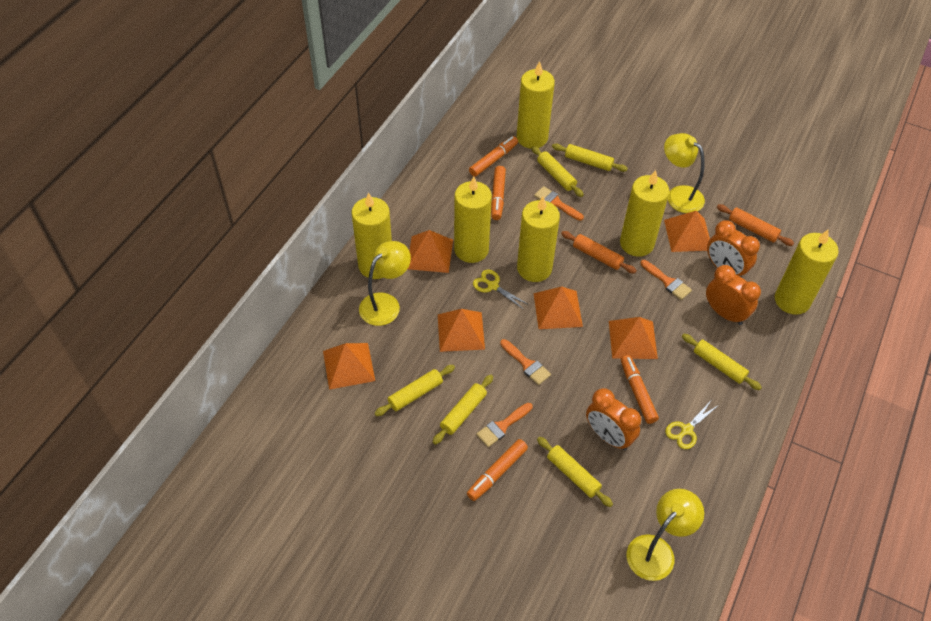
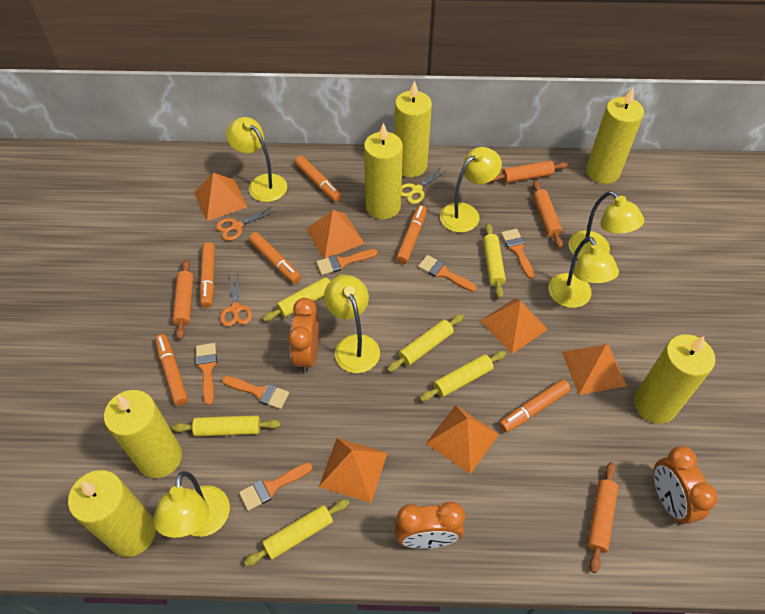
orange brush: [476,403,533,447] [500,339,551,385] [534,186,584,221] [640,260,692,300] = 4 -> [196,343,217,405] [222,376,289,409] [239,463,313,511] [316,249,378,275] [418,255,477,292] [501,229,535,279] = 6
orange marker: [467,439,528,501] [469,136,518,177] [491,166,506,220] [621,355,659,424] = 4 -> [155,334,188,406] [200,242,215,308] [249,232,301,284] [295,156,342,202] [396,205,427,264] [499,379,571,433] = 6
orange rolling pin: [561,231,637,273] [717,204,794,246] = 2 -> [172,259,194,340] [491,161,568,183] [533,181,563,248] [587,462,618,573] = 4
orange scissors: none = 0 -> [216,207,276,241] [220,275,252,327] = 2
yellow lamp: [359,241,411,326] [627,489,704,581] [664,133,705,213] = 3 -> [153,471,230,538] [226,117,287,202] [324,275,380,373] [440,147,502,233] [548,237,619,308] [568,191,644,259] = 6
yellow scissors: [473,270,529,309] [665,401,719,449] = 2 -> [401,167,446,204] = 1

